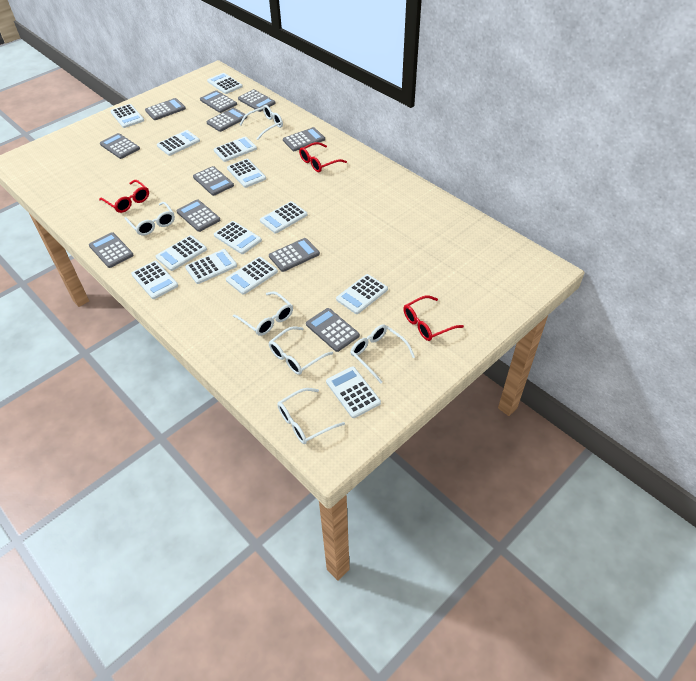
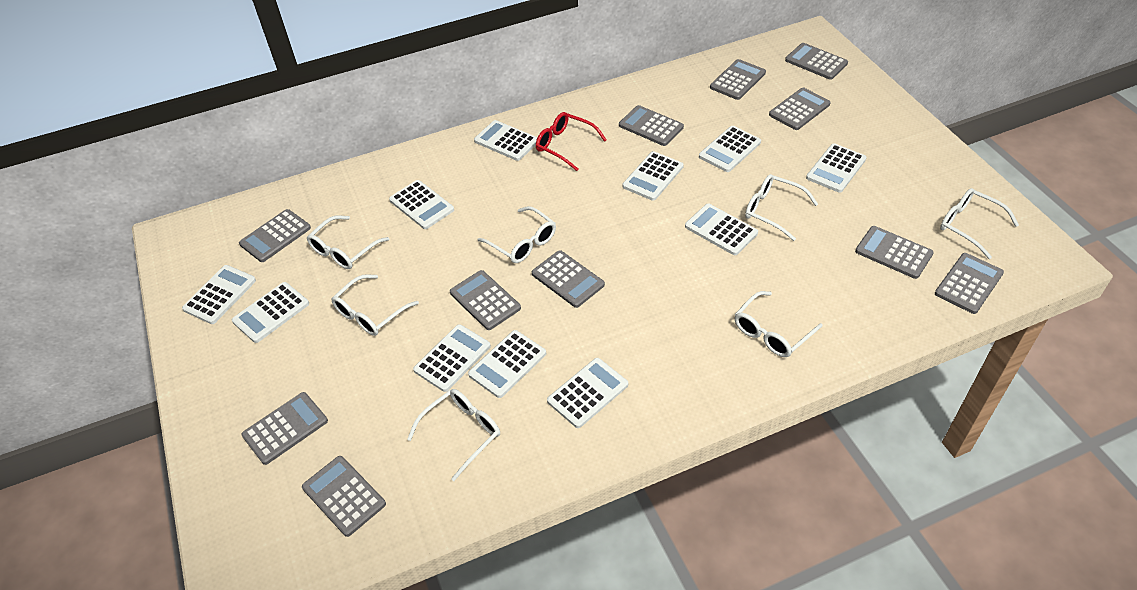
red glasses: [99,180,149,213] [299,142,347,172] [403,295,464,341] = 3 -> [536,112,607,171] = 1
white calculator: [111,104,144,128] [131,261,178,299] [156,235,207,271] [157,130,200,156] [185,249,237,284] [207,73,243,94] [214,137,257,162] [214,221,262,254] [226,257,278,295] [227,159,266,188] [260,201,307,234] [326,366,381,418] [336,274,388,314] = 13 -> [182,265,256,324] [232,282,309,343] [389,180,454,229] [413,324,491,392] [468,330,546,398] [474,120,538,161] [547,358,628,428] [622,151,684,201] [685,204,758,255] [699,126,761,172] [806,143,867,193] = 11
white glasses: [125,202,175,236] [233,291,293,336] [239,105,283,140] [269,326,333,375] [277,388,345,444] [350,324,415,383] = 6 -> [307,215,389,269] [331,274,419,336] [407,389,500,481] [477,206,556,263] [735,291,823,357] [745,174,818,241] [940,188,1019,259] = 7

